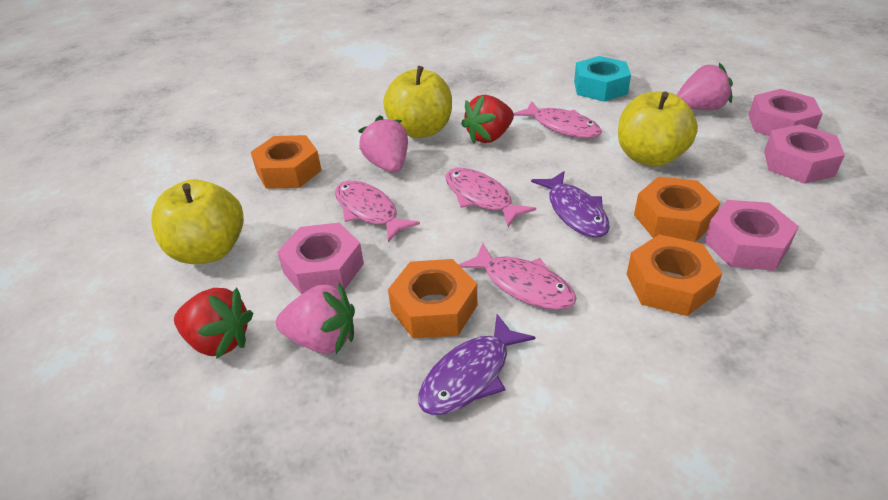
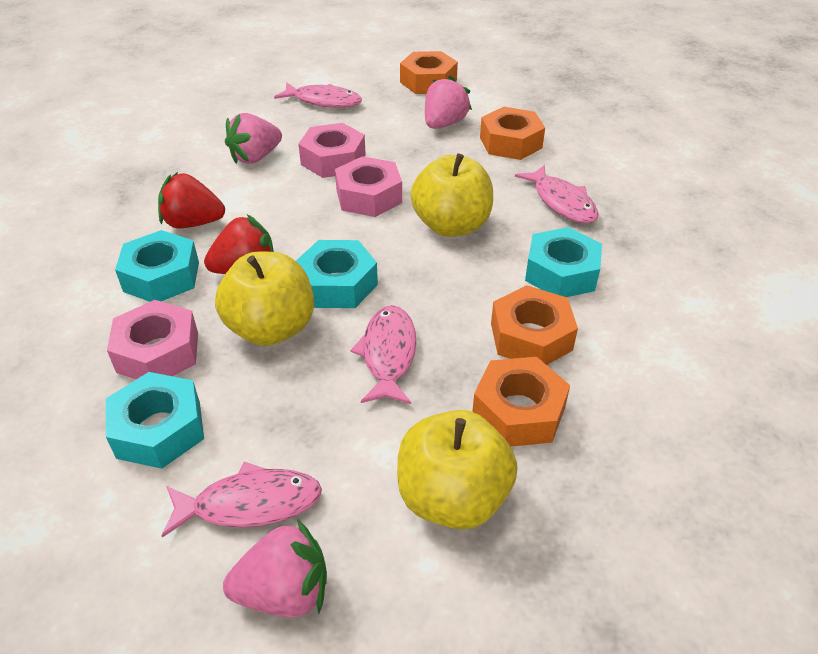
pink nut: [277,222,364,295] [704,200,799,271] [748,89,823,136] [764,124,845,184] = 4 -> [107,300,198,379] [298,123,366,178] [335,156,402,217] = 3
purple fish: [418,314,535,415] [531,171,610,238] = 2 -> none = 0
turquoise nut: [574,56,631,102] = 1 -> [106,372,204,469] [115,230,199,302] [296,240,378,308] [525,227,602,297] = 4

